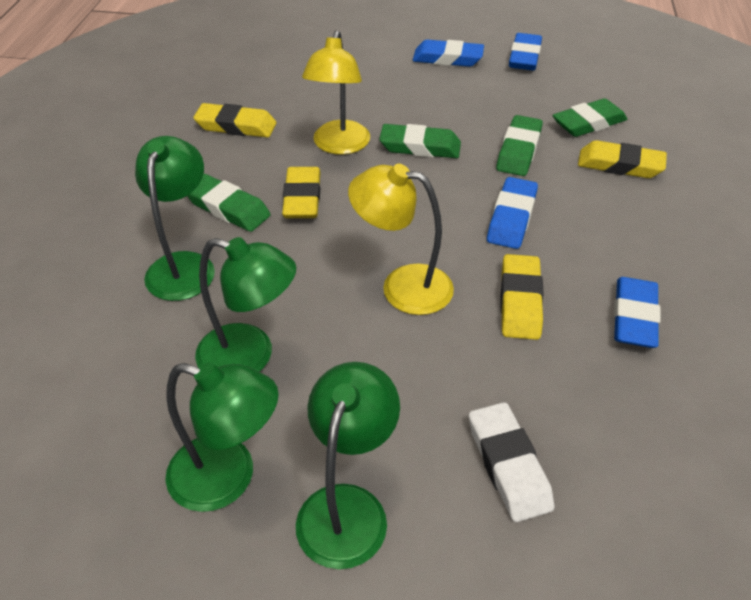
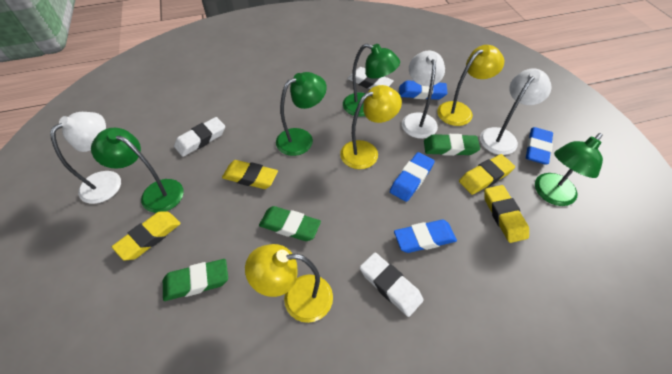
green eraser: [187,174,271,232] [379,124,461,158] [496,115,543,176] [553,98,627,137] = 4 -> [163,259,228,301] [259,206,321,241] [424,134,480,156] = 3
white eraser: [469,402,554,522] = 1 -> [174,117,225,157] [347,67,394,89] [360,253,423,317] = 3
white lamp: none = 0 -> [50,112,121,204] [402,51,445,139] [480,68,551,155] = 3
yellow lamp: [302,30,370,155] [348,164,454,315] = 2 -> [245,244,333,323] [340,85,402,169] [437,45,504,126] = 3

